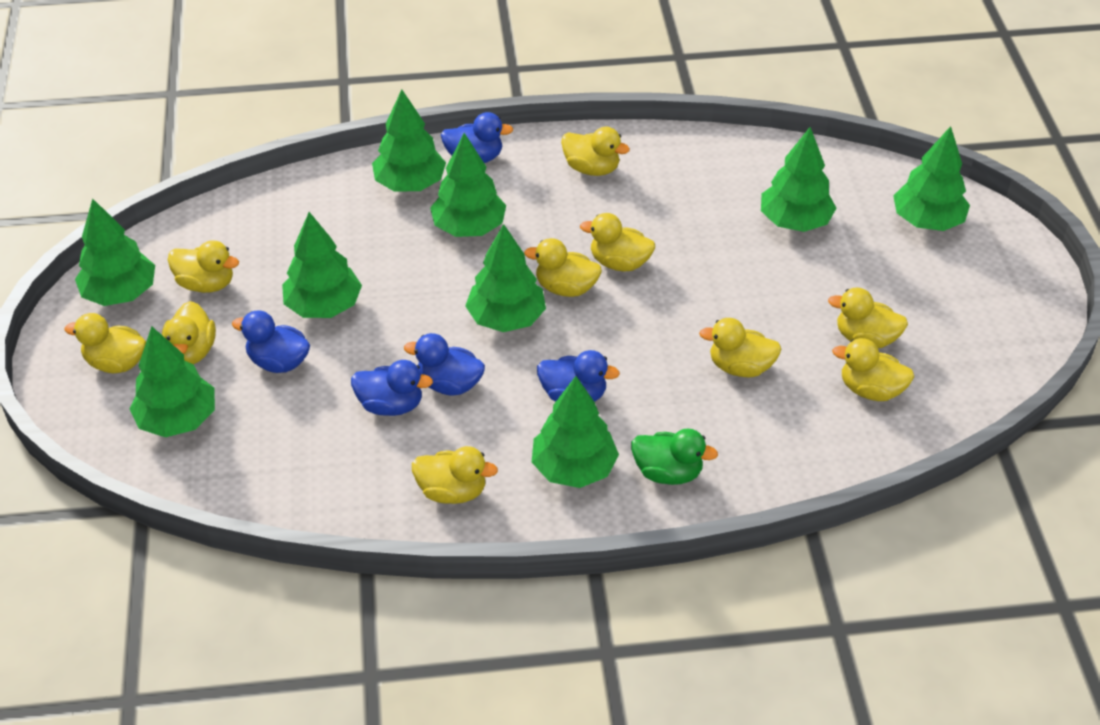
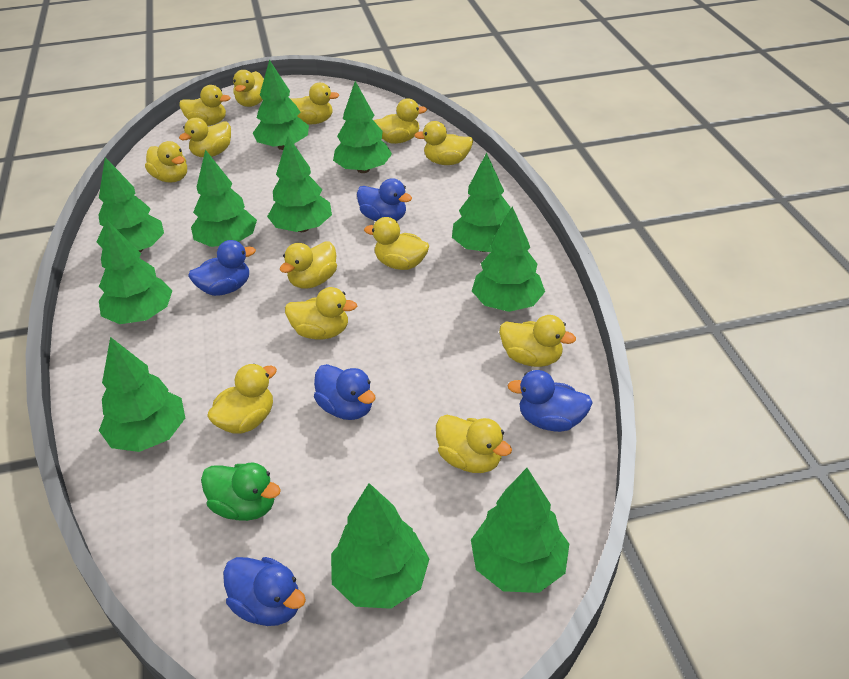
green tree: [75,199,155,306] [129,326,215,437] [282,212,362,318] [372,89,446,192] [430,133,506,237] [465,224,546,332] [532,376,619,488] [761,127,836,232] [893,126,970,231] = 9 -> [96,157,164,252] [99,220,173,324] [99,337,185,452] [191,150,257,247] [253,60,309,150] [267,136,332,232] [331,483,429,609] [333,81,392,173] [452,152,510,252] [471,468,569,593] [472,206,545,312] = 11
yellow duck: [64,313,146,373] [162,301,216,364] [168,240,239,293] [412,446,498,504] [524,238,602,297] [561,127,630,176] [580,213,655,272] [699,318,782,377] [828,288,908,348] [832,338,914,401] = 10 -> [145,141,187,183] [179,85,230,126] [179,118,231,157] [207,364,277,434] [233,70,264,107] [280,241,337,289] [285,287,357,339] [290,83,339,124] [364,217,429,270] [374,98,427,144] [414,121,473,165] [436,415,512,473] [499,315,576,367] = 13

